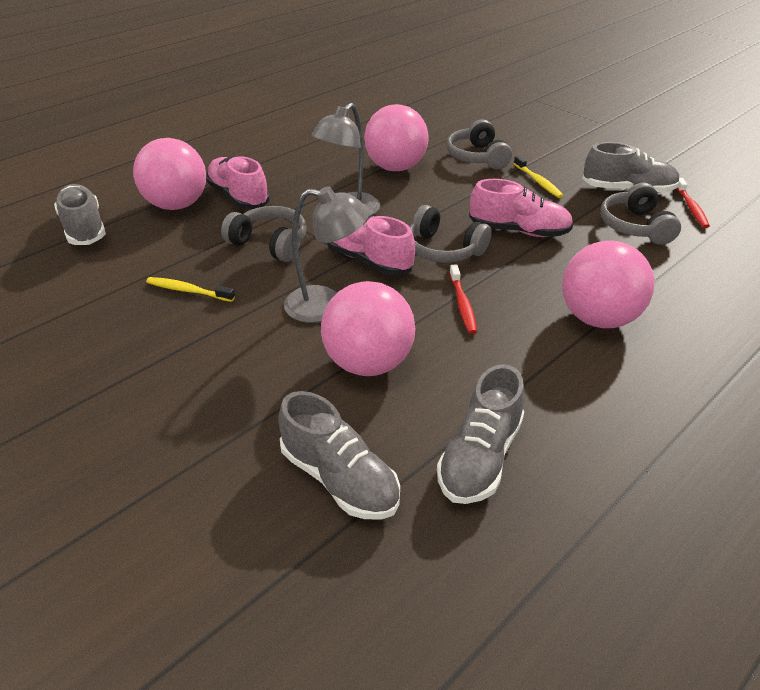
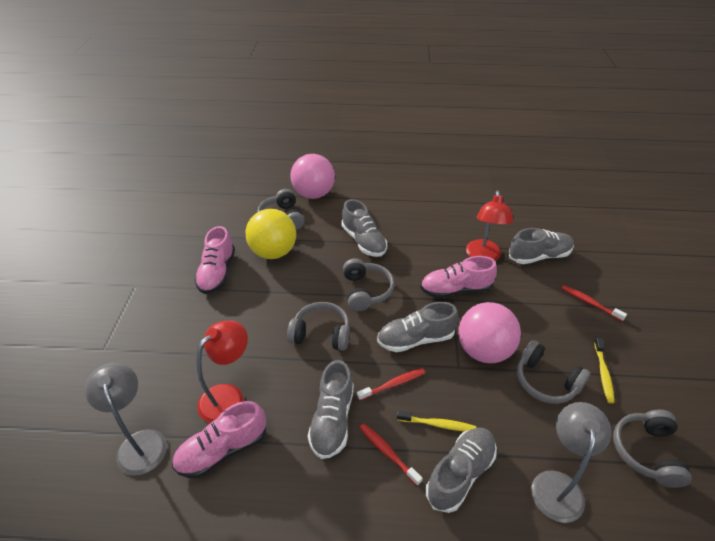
grey headphones: [221,206,307,262] [410,205,492,263] [446,119,512,169] [600,182,681,245] = 4 -> [257,189,305,230] [287,302,350,351] [343,258,394,311] [517,340,590,404] [613,410,692,488] = 5
grey shoe: [54,184,106,245] [278,391,400,520] [437,364,525,504] [582,142,680,193] = 4 -> [308,360,354,459] [341,199,387,257] [377,302,458,352] [426,428,497,513] [509,228,574,264] = 5
pink ball: [133,138,206,210] [321,281,415,376] [364,104,428,171] [562,241,654,328] = 4 -> [291,154,335,199] [458,302,521,363] = 2
red lamp: none = 0 -> [197,321,248,423] [466,190,514,261] = 2
red toothbrush: [449,264,477,334] [676,178,710,228] = 2 -> [357,368,425,400] [359,424,423,486] [561,285,627,321] = 3
yellow ball: none = 0 -> [246,209,296,259] = 1

